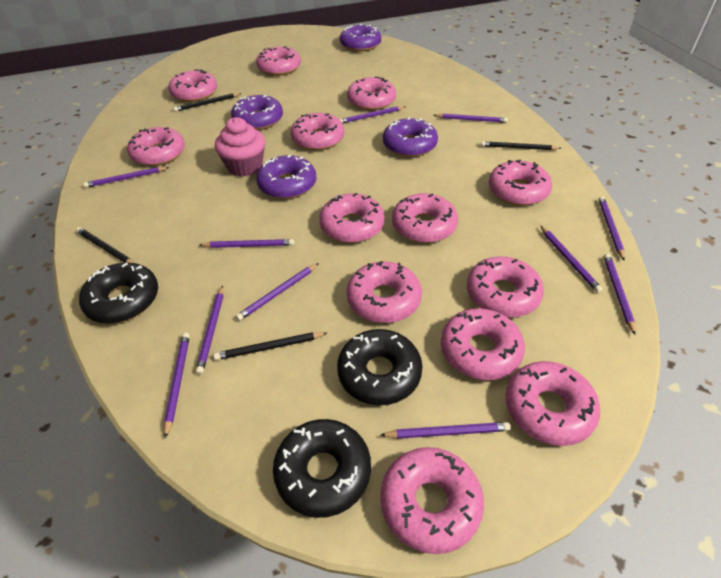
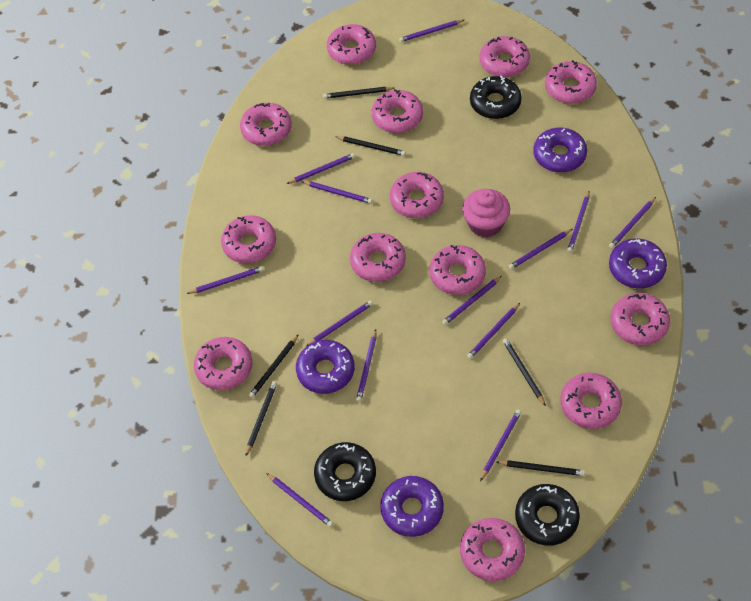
black pencil: [76,227,134,263] [173,93,242,112] [213,332,327,360] [481,141,561,150] = 4 -> [246,381,277,456] [249,334,299,398] [323,87,394,99] [336,136,406,156] [497,460,585,476] [503,338,546,406] = 6
purple pencil: [83,167,170,188] [164,333,190,439] [196,285,223,374] [199,239,294,248] [236,263,319,321] [339,106,405,124] [380,422,511,439] [433,113,508,123] [541,226,602,293] [599,196,625,260] [604,254,636,335] = 11 -> [187,266,263,294] [266,473,333,527] [286,153,355,184] [302,181,373,204] [306,300,373,346] [356,329,376,402] [399,20,464,42] [442,276,502,325] [467,303,520,359] [480,409,522,481] [509,229,572,269] [567,191,590,253] [609,197,656,248] = 13

